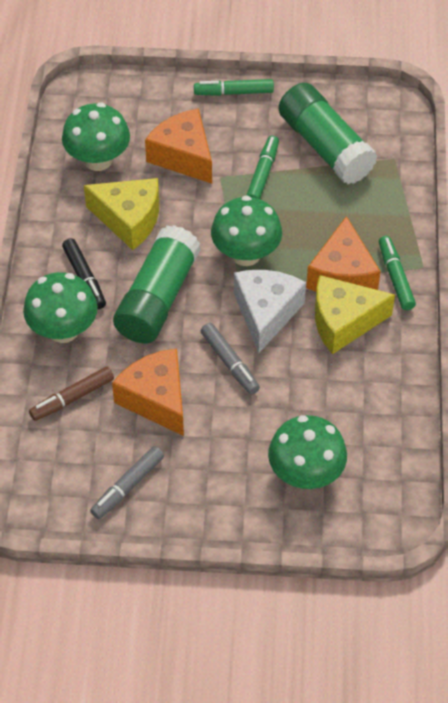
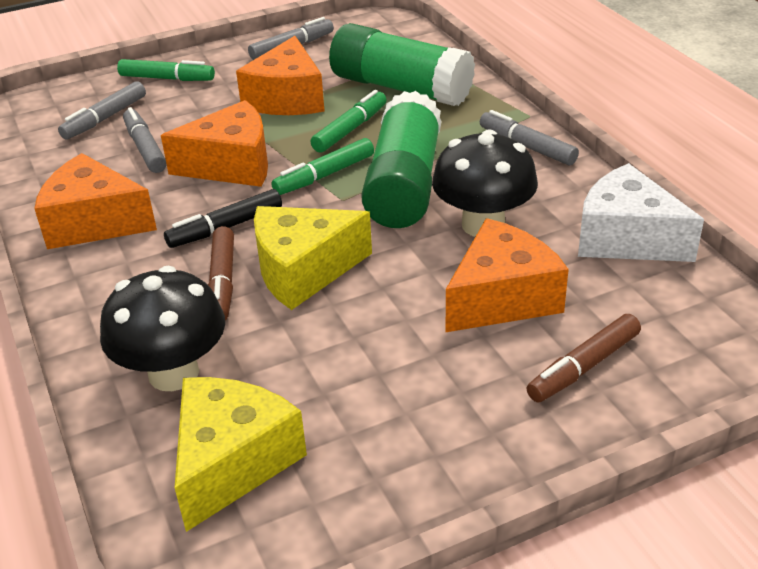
black mushroom: none = 0 -> [100,266,225,391] [432,129,538,237] = 2
brown marker: [29,367,114,421] = 1 -> [208,226,234,320] [527,314,641,402] = 2
green mushroom: [23,272,98,343] [62,103,130,171] [211,195,282,266] [268,415,347,489] = 4 -> none = 0
grey marker: [90,446,164,519] [201,323,260,395] = 2 -> [58,81,146,140] [123,107,167,173] [248,17,334,60] [480,110,579,165] = 4
orange cheese: [112,348,184,436] [145,108,212,184] [306,216,381,292] = 3 -> [34,153,157,249] [161,100,268,187] [236,36,325,115] [446,218,569,332] = 4

